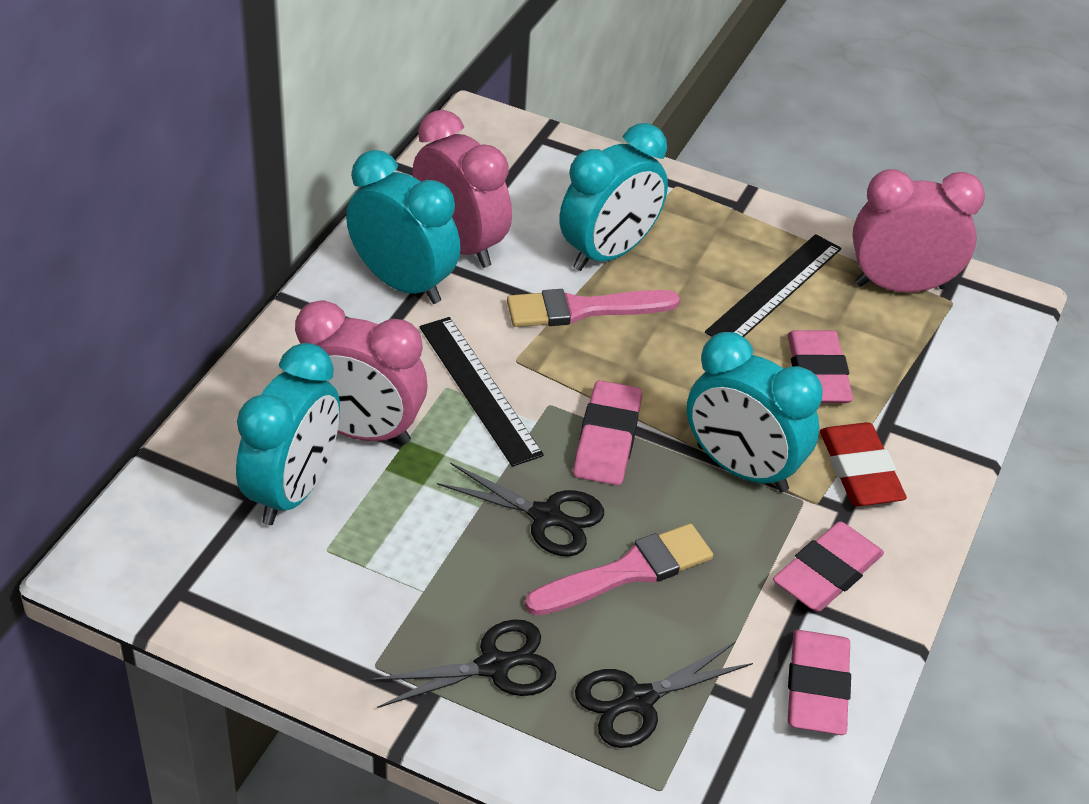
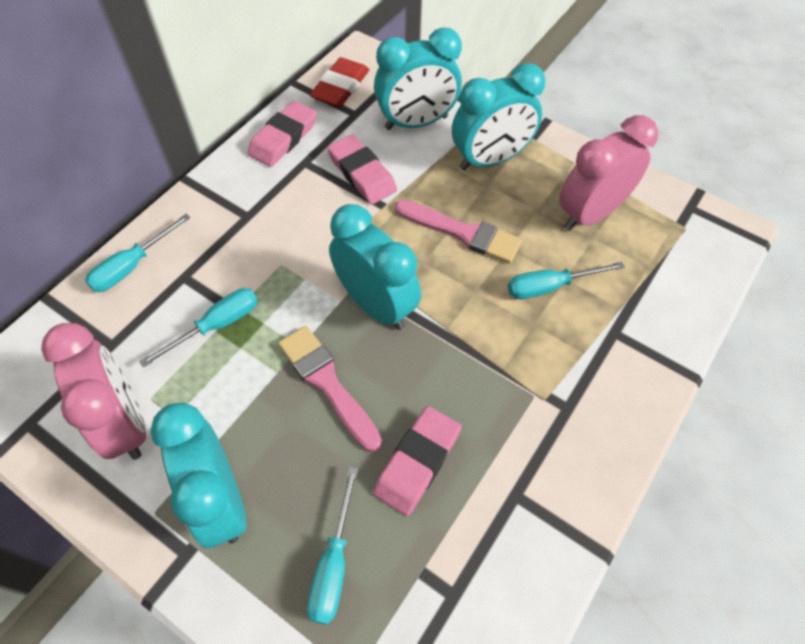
black ruler: [419,317,544,467] [705,234,842,337] = 2 -> none = 0
black scissors: [369,619,556,708] [437,463,604,557] [575,642,753,748] = 3 -> none = 0
pink clock: [295,300,428,444] [412,110,512,268] [852,169,985,292] = 3 -> [41,323,146,460] [559,115,658,231] = 2
pink eraser: [573,380,642,485] [773,521,884,612] [787,330,853,403] [788,630,851,735] = 4 -> [248,101,317,167] [327,134,397,204] [373,406,461,516] = 3
turquoise screwdriver: none = 0 -> [85,214,191,292] [139,288,258,368] [307,467,358,625] [508,262,625,299] = 4

